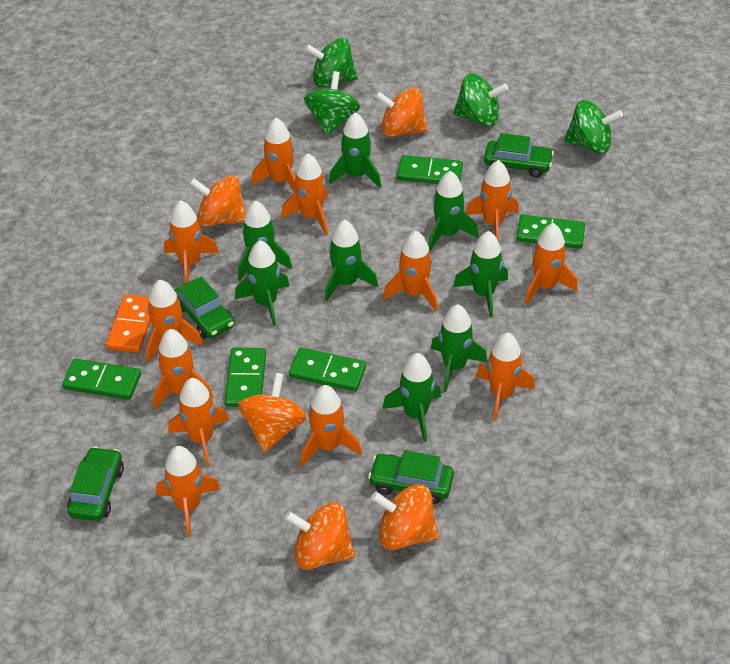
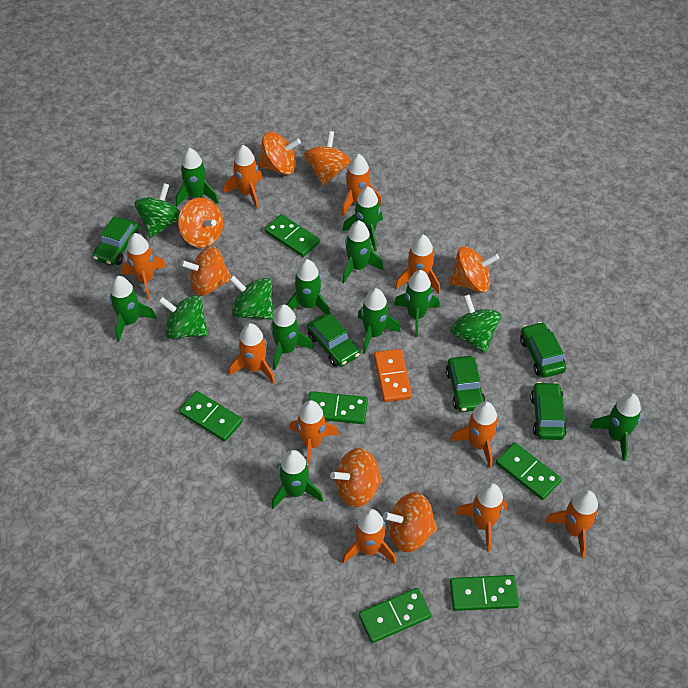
green car: [67,446,124,521] [174,276,235,339] [368,450,454,504] [484,133,554,178] = 4 -> [93,217,140,266] [307,314,360,367] [446,356,486,412] [520,322,566,378] [530,382,567,440] = 5
green domino: [62,359,141,400] [225,348,266,407] [289,347,366,392] [397,155,463,184] [517,215,585,249] = 5 -> [179,391,243,441] [264,214,320,257] [308,391,368,424] [359,588,432,643] [450,575,519,611] [496,442,562,500] = 6
green rocket: [235,240,289,326] [238,200,292,281] [325,220,378,301] [329,112,381,188] [382,353,441,442] [428,171,478,252] [431,304,487,392] [453,231,508,318] = 8 -> [110,276,157,342] [176,148,219,207] [271,305,313,370] [271,450,323,509] [286,259,330,315] [342,186,383,252] [342,220,384,284] [358,288,401,354] [394,270,440,337] [589,393,641,461] = 10
orange rocket: [146,279,203,362] [153,329,213,410] [156,446,221,537] [164,200,219,284] [168,378,229,467] [251,118,295,192] [281,153,328,235] [301,385,362,467] [383,231,438,311] [466,160,519,240] [476,333,535,421] [525,223,578,304] = 12 -> [121,233,166,300] [224,145,263,209] [229,323,275,384] [290,400,339,468] [342,154,382,216] [342,509,396,564] [395,235,440,294] [451,402,499,468] [455,483,508,552] [545,490,599,558] = 10
orange spinning top: [189,175,246,227] [238,372,307,452] [285,503,355,570] [371,484,439,550] [375,88,428,137] = 5 -> [178,198,223,248] [180,246,231,296] [258,132,301,175] [304,131,351,186] [330,448,383,507] [383,492,437,552] [448,246,500,293] = 7

